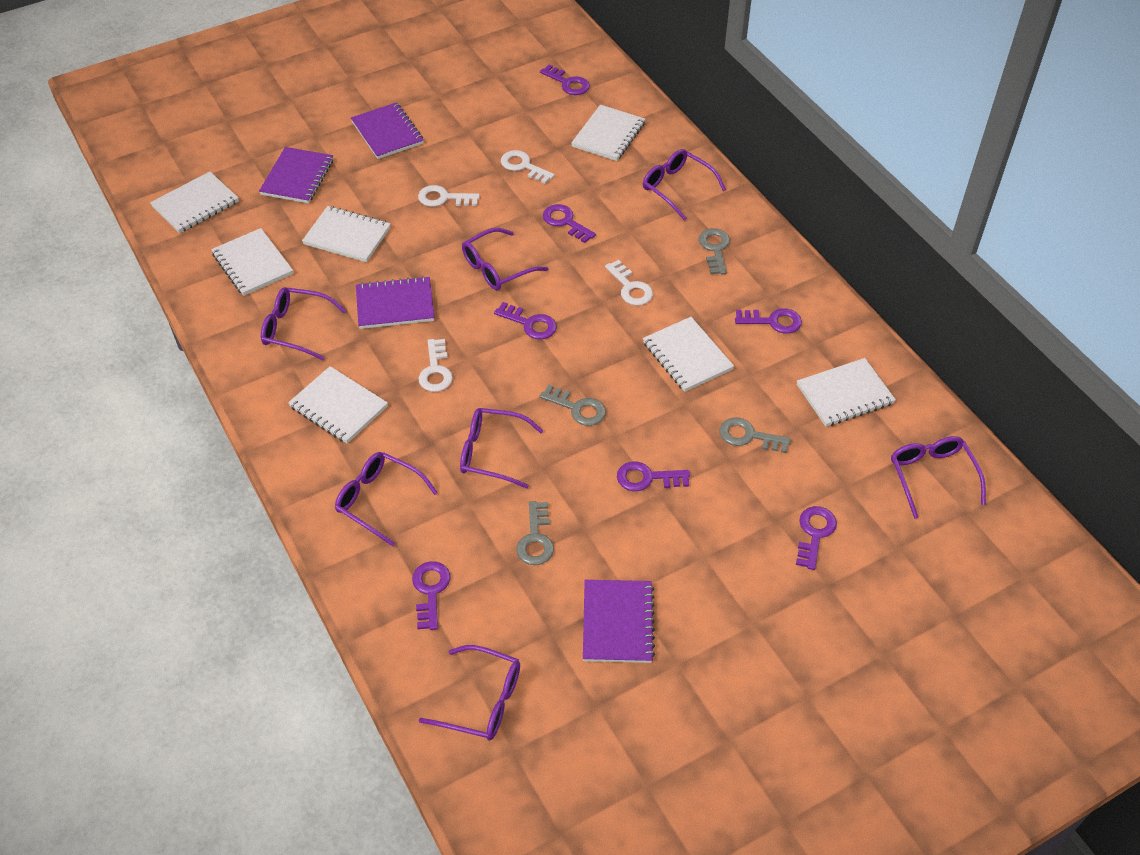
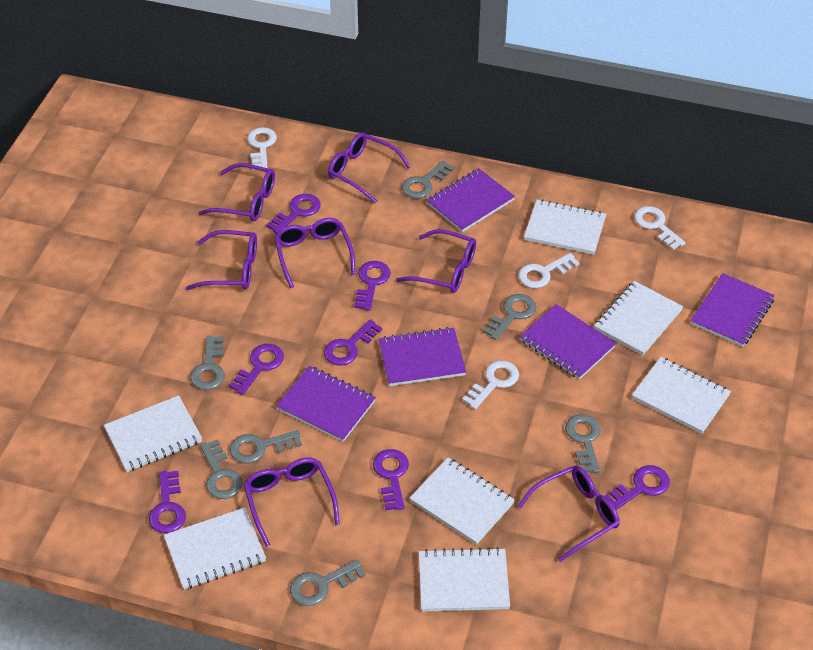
grey key: [516,501,554,565] [540,385,606,426] [699,228,730,274] [720,417,791,453] = 4 -> [190,336,225,390] [200,439,242,499] [230,430,302,464] [290,559,366,606] [402,160,454,199] [483,294,536,340] [565,414,601,473] = 7
purple notebook: [259,147,333,203] [351,102,424,159] [356,276,434,329] [583,580,655,663] = 4 -> [276,366,376,442] [379,327,466,386] [426,168,515,232] [519,304,616,380] [691,273,775,347] = 5

